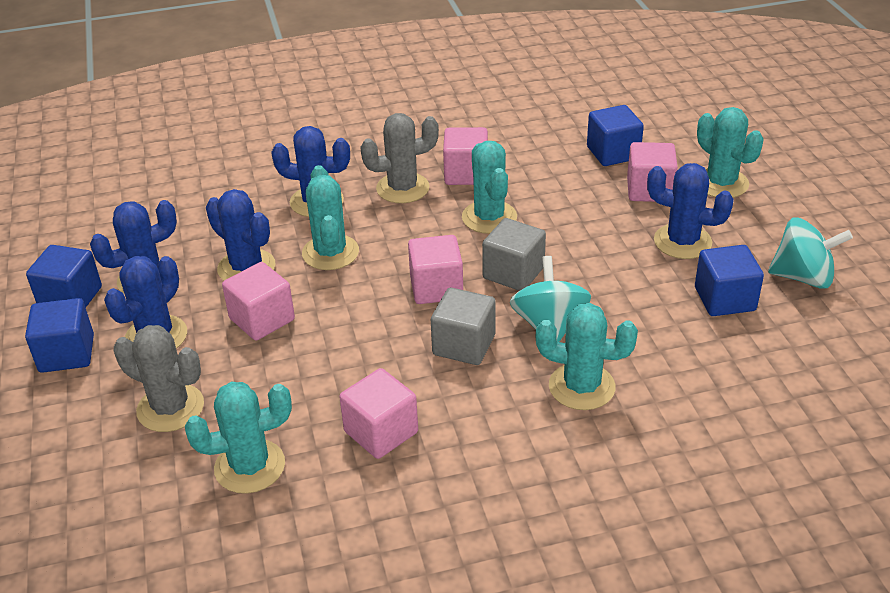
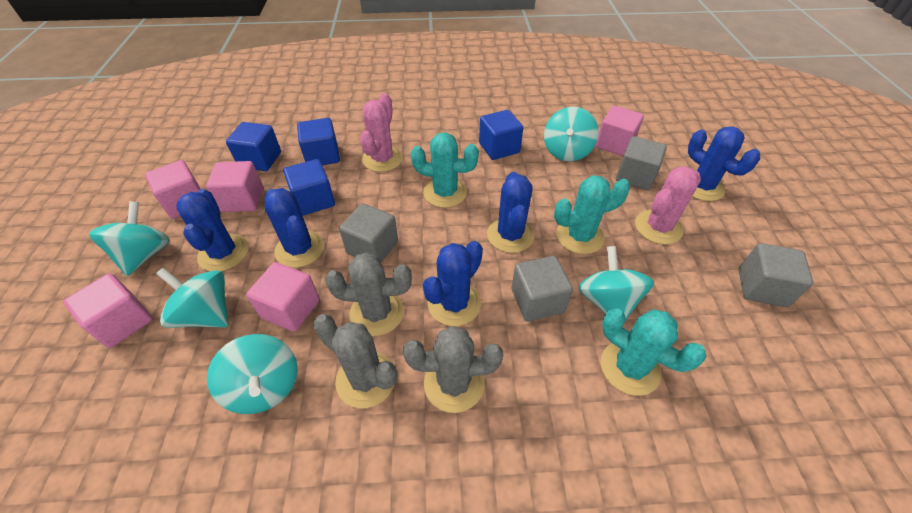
grey cactus: [114,325,204,432] [360,113,439,203] = 2 -> [313,314,397,408] [325,252,412,336] [403,326,503,413] = 3
grey cube: [431,288,496,365] [482,218,546,291] = 2 -> [339,203,398,262] [511,256,573,322] [616,136,667,190] [739,243,813,307] = 4
pink cactus: none = 0 -> [360,93,403,172] [635,166,701,244] = 2
turquoise cactus: [185,382,292,494] [302,165,359,270] [462,141,517,234] [536,303,638,410] [697,107,764,198] = 5 -> [411,132,479,208] [554,175,630,254] [601,309,706,396] = 3
turquoise spinning top: [510,256,591,342] [768,218,853,289] = 2 -> [89,201,170,276] [156,268,228,328] [207,334,298,414] [544,107,599,162] [578,246,654,319] = 5

